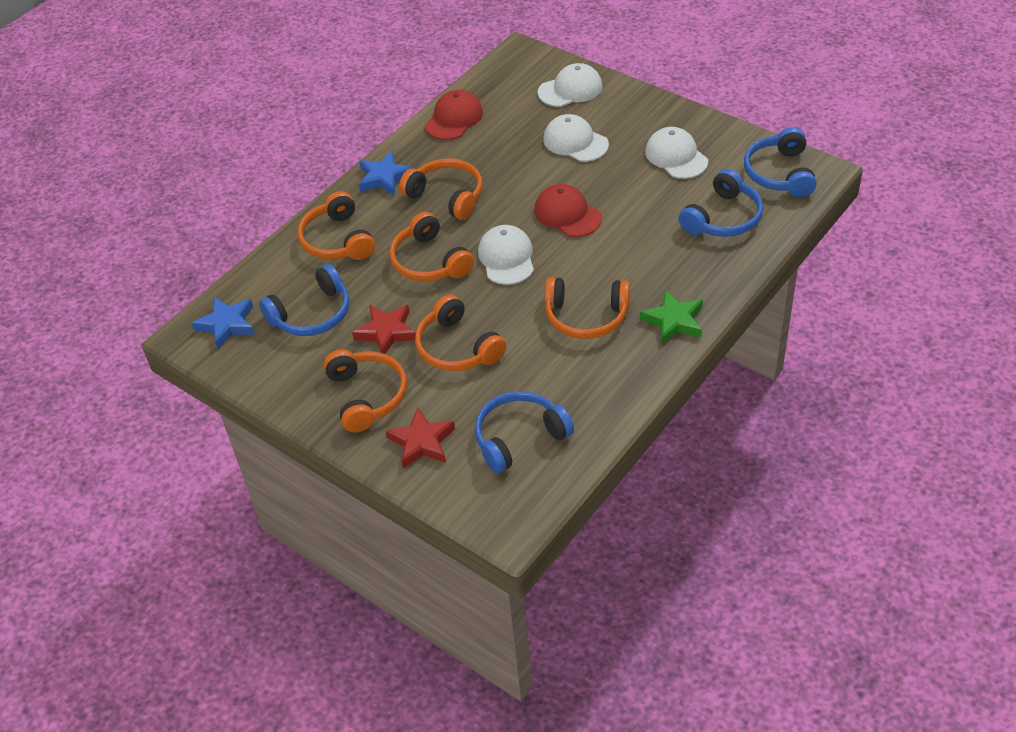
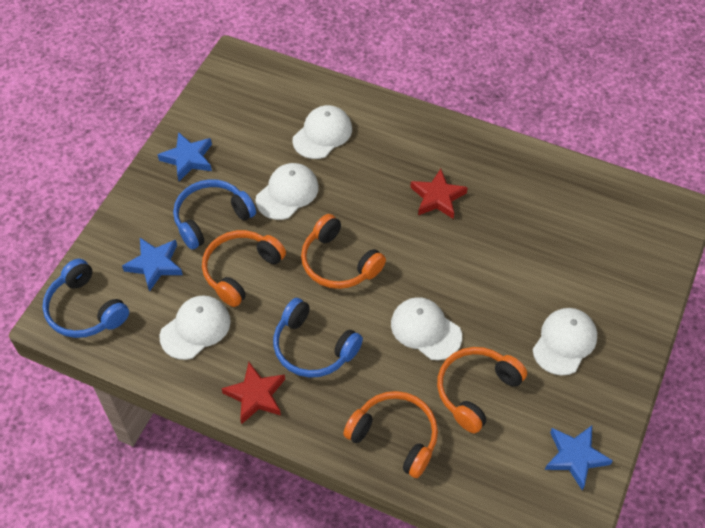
blue headphones: [259,264,350,336] [475,391,574,474] [678,169,763,237] [744,127,817,197] = 4 -> [42,259,129,338] [173,179,256,250] [273,298,363,378] = 3
blue star: [192,297,255,349] [359,151,414,196] = 2 -> [122,238,183,292] [158,132,212,181] [545,426,613,490] = 3
green star: [640,290,703,344] = 1 -> none = 0
orange headphones: [297,191,375,260] [324,349,407,432] [389,212,474,281] [399,158,483,220] [415,294,506,371] [545,277,630,339] = 6 -> [202,230,286,307] [301,214,386,289] [343,391,438,478] [437,347,527,433] = 4
red cap: [425,90,483,140] [534,184,602,237] = 2 -> none = 0
white cap: [478,225,534,285] [538,63,603,107] [543,114,609,162] [645,127,708,179] = 4 -> [160,295,231,360] [256,163,319,220] [292,105,352,159] [391,297,462,360] [533,308,597,376] = 5

